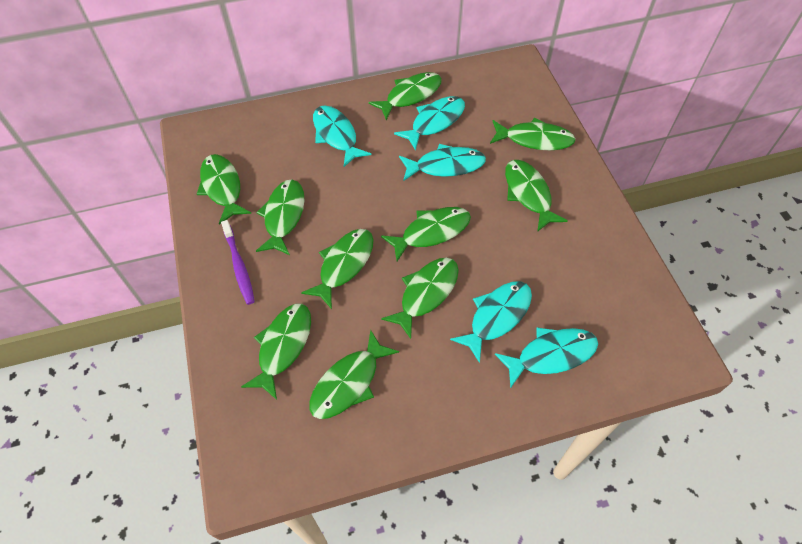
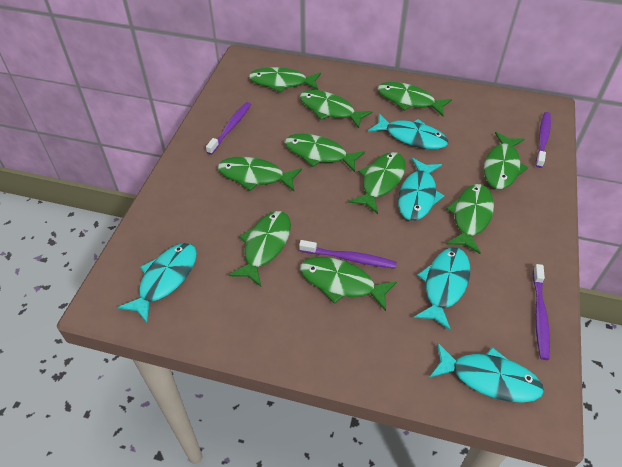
purple toothbrush: [221,220,255,305] = 1 -> [206,102,251,155] [299,240,397,269] [533,264,550,360] [536,112,551,168] = 4

